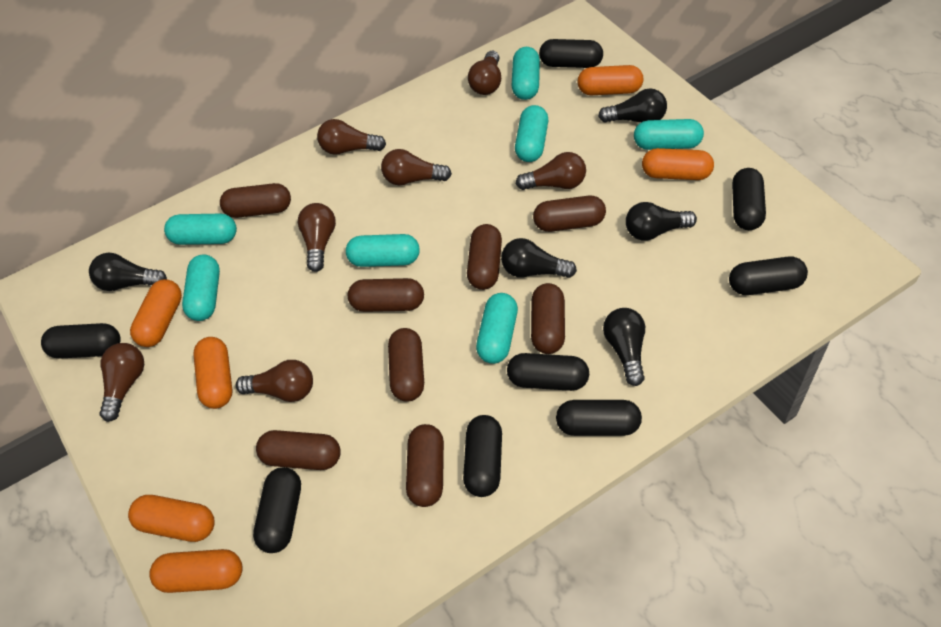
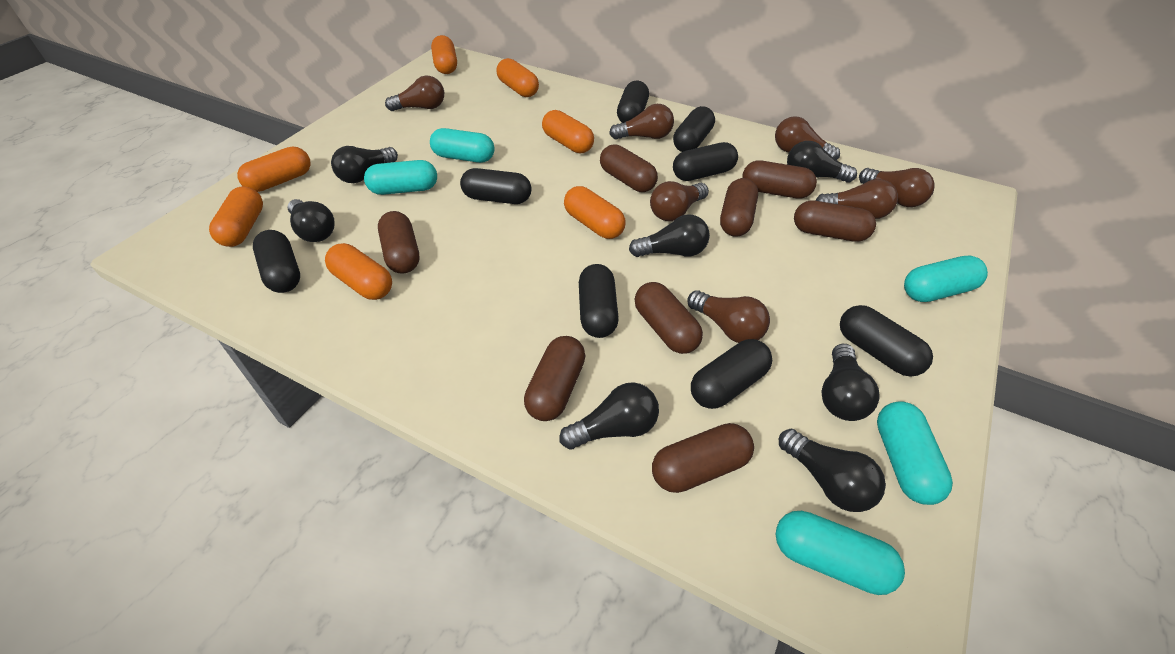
black light bulb: [89,253,167,291] [501,238,577,278] [598,88,667,123] [603,308,645,386] [626,202,697,241] = 5 -> [287,199,335,242] [331,146,398,183] [559,382,659,449] [629,214,710,257] [779,429,886,512] [787,141,857,183] [821,344,880,421] = 7
orange capsule: [128,495,214,542] [130,279,182,347] [149,549,243,593] [193,337,233,409] [577,65,643,95] [642,148,714,180] = 6 -> [209,186,263,247] [237,146,310,192] [325,243,392,300] [431,35,457,74] [497,58,539,97] [542,110,594,153] [564,186,626,239] = 7
turquoise capsule: [164,214,237,245] [182,255,220,321] [346,234,420,267] [476,293,518,364] [512,47,540,100] [515,105,548,162] [634,119,704,150] = 7 -> [364,160,437,195] [430,128,495,163] [776,511,905,595] [877,401,953,505] [904,256,988,302] = 5

